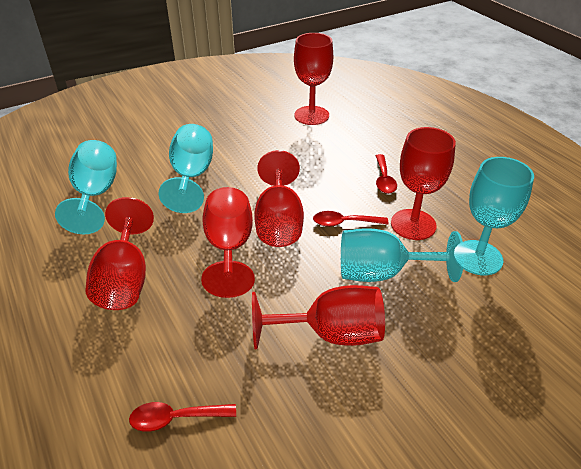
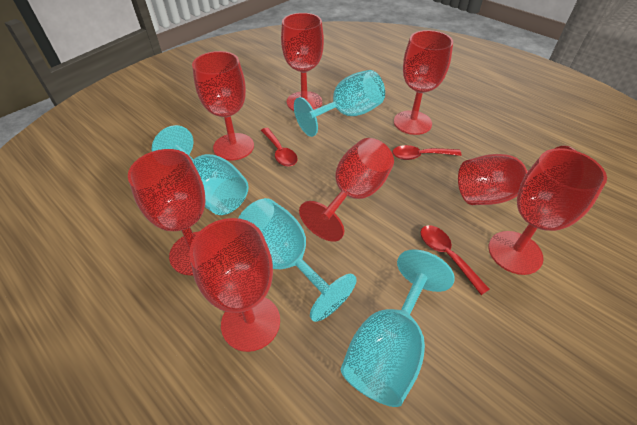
red goblet: [86,197,154,310] [201,187,255,298] [252,285,385,349] [254,150,304,247] [294,33,333,125] [391,127,456,240] = 6 -> [128,149,205,275] [189,218,280,352] [192,51,254,161] [281,13,324,111] [299,138,394,242] [394,30,453,135] [458,146,576,205] [488,148,607,275] = 8

